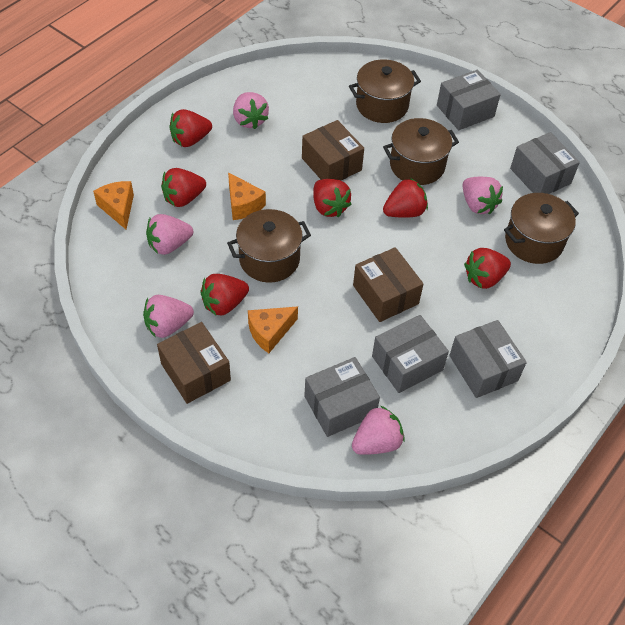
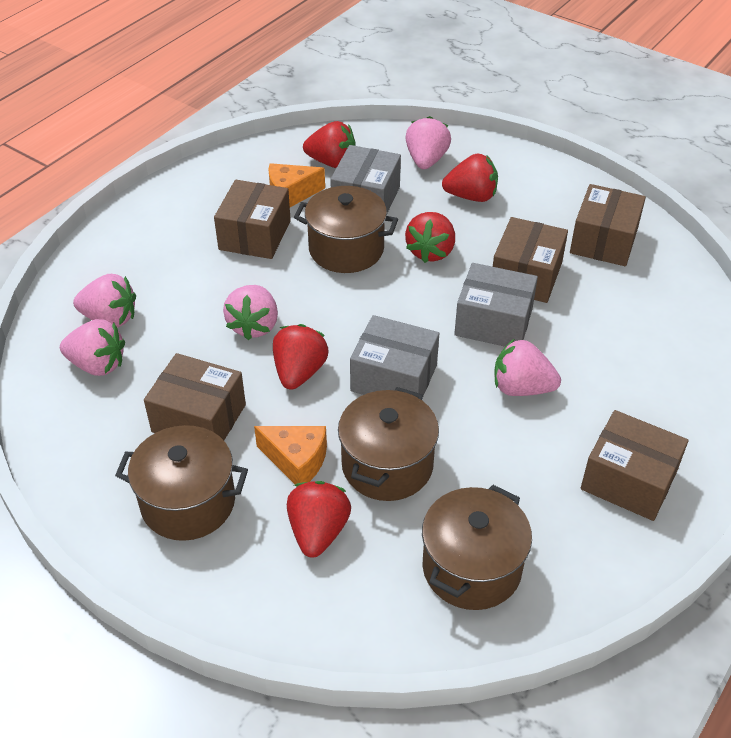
brown box: [157,322,231,404] [302,120,364,180] [353,247,423,322] = 3 -> [144,353,246,440] [214,180,291,259] [493,217,568,303] [570,184,646,266] [581,410,688,521] = 5
grey box: [304,357,380,437] [372,315,449,393] [437,70,501,130] [449,320,527,398] [510,132,580,194] = 5 -> [330,145,401,213] [350,315,439,396] [454,263,538,347] = 3
orange cheese: [93,181,134,229] [228,172,266,220] [248,306,298,353] = 3 -> [254,426,327,484] [268,163,325,207] = 2
red strawberry: [161,168,206,207] [169,109,212,147] [200,274,249,316] [313,179,351,217] [383,178,428,218] [464,248,511,289] = 6 -> [273,324,328,390] [287,481,351,558] [303,121,356,168] [405,212,455,263] [442,153,498,202] = 5

